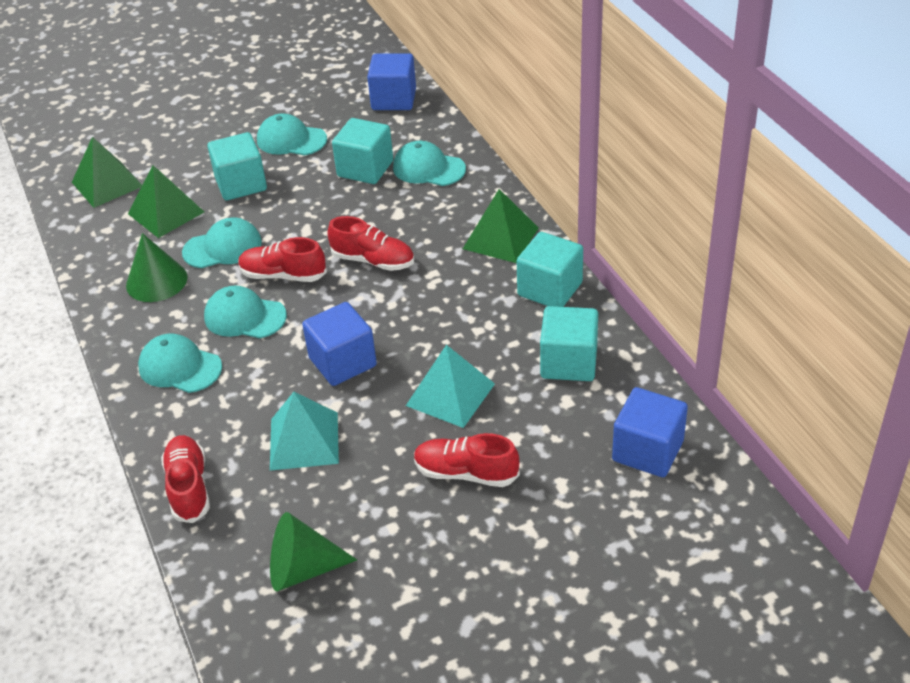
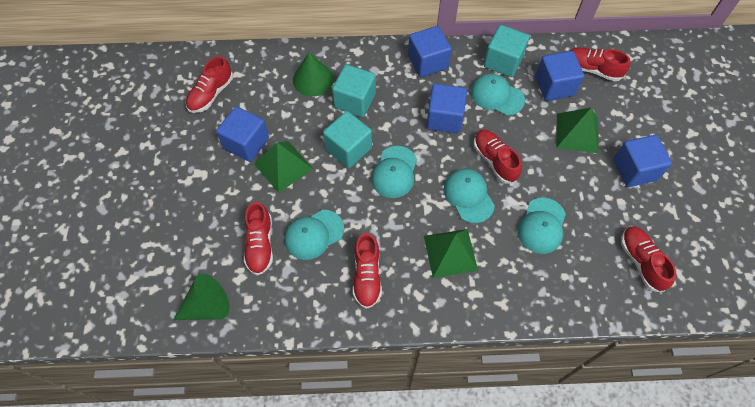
blue cube: [302,302,377,386] [367,53,416,110] [612,387,688,477] = 3 -> [216,106,269,162] [408,26,451,77] [427,84,467,133] [535,51,584,101] [613,135,672,187] = 5
red shoe: [161,435,210,523] [238,237,327,282] [327,216,414,271] [414,433,520,487] = 4 -> [186,56,233,113] [244,202,273,275] [353,233,382,309] [474,129,522,184] [570,47,630,81] [621,226,676,292] = 6
turquoise cube: [207,132,267,200] [332,118,393,184] [517,232,583,307] [540,306,598,381] = 4 -> [323,111,372,168] [332,64,376,117] [484,25,530,77] = 3
turquoise pyramid: [270,392,339,471] [406,345,495,428] = 2 -> none = 0

